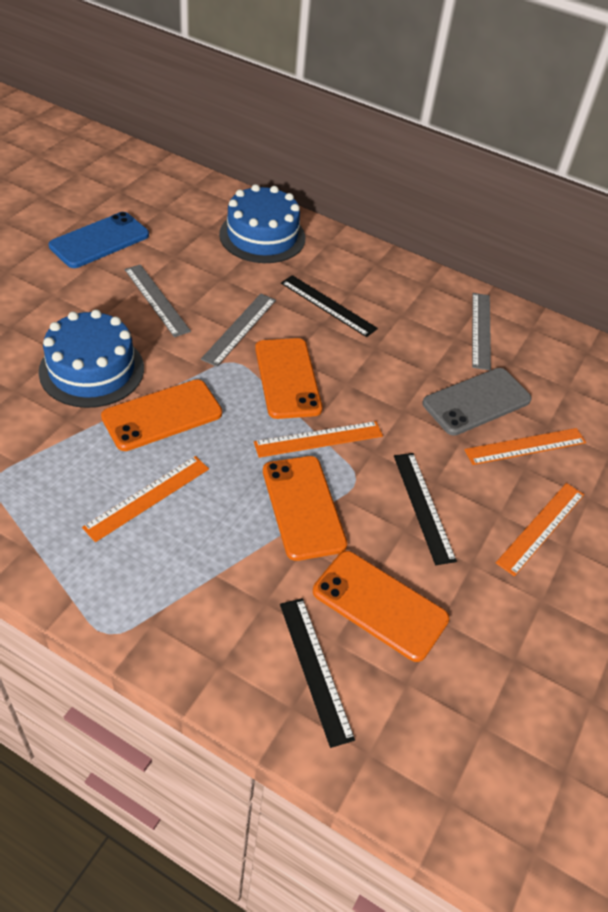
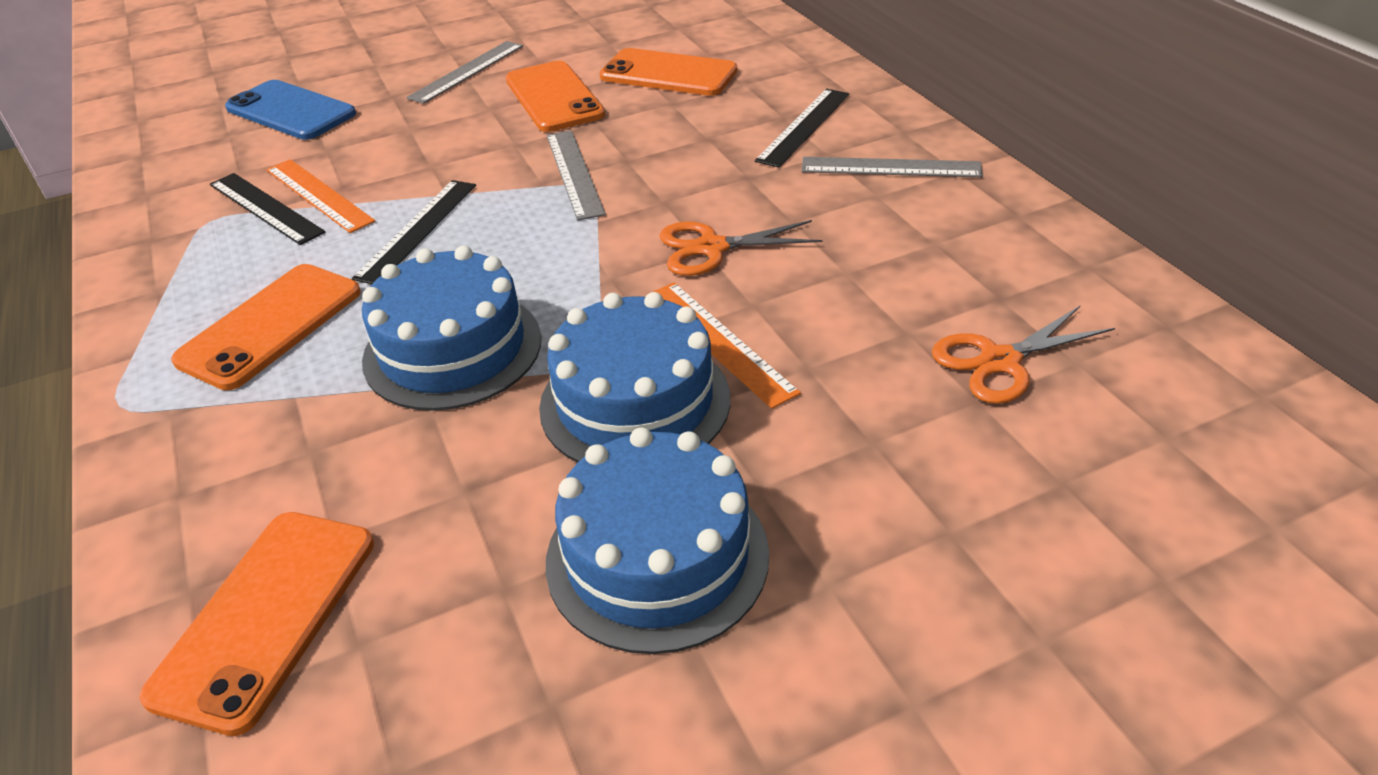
blue cake: [39,309,144,408] [219,184,305,263] = 2 -> [362,246,541,411] [539,292,730,463] [546,427,769,654] = 3
grey phone: [422,368,532,436] = 1 -> none = 0
orange ruler: [82,456,209,542] [254,421,383,458] [464,428,586,465] [496,483,584,576] = 4 -> [266,159,375,233] [647,282,801,409] = 2
orange scissors: none = 0 -> [660,220,823,276] [932,306,1115,404] = 2

